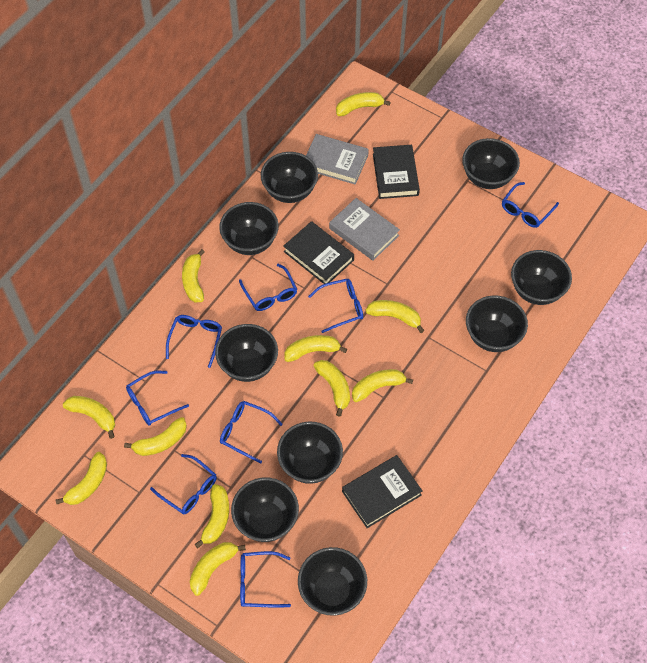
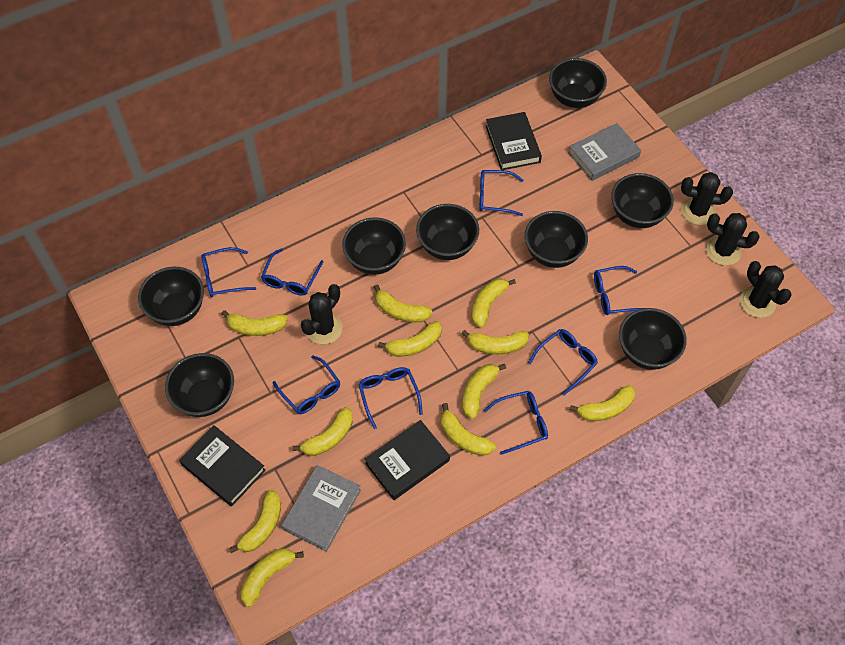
black bowl: [215,324,278,382] [219,202,279,255] [231,478,299,542] [261,152,318,203] [277,422,343,484] [298,547,367,616] [462,138,520,189] [466,295,528,352] [511,250,572,305] = 9 -> [138,267,204,326] [165,353,234,417] [342,217,406,275] [416,204,479,260] [525,211,588,268] [549,58,607,108] [611,173,674,228] [619,308,687,370] = 8
black cactus: none = 0 -> [301,284,342,344] [681,172,733,225] [706,213,760,266] [740,261,792,318] = 4

